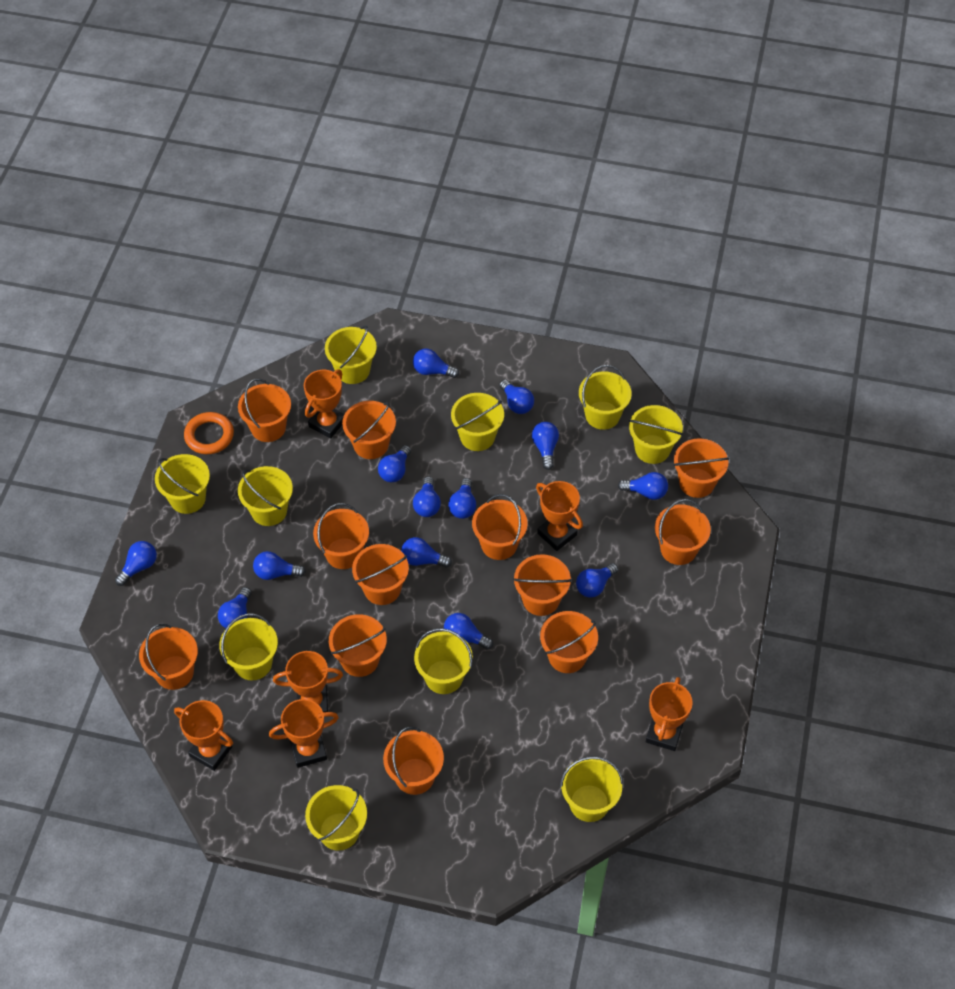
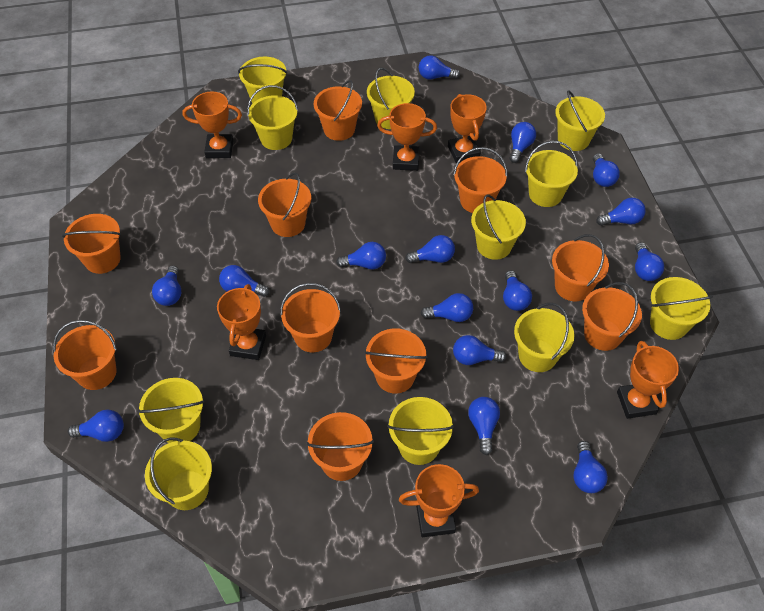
blue light bulb: [115,541,157,586] [218,587,252,628] [253,551,306,580] [378,445,411,482] [401,537,452,568] [413,349,459,378] [413,476,441,517] [444,613,493,650] [448,478,476,519] [500,380,534,414] [532,422,559,470] [576,563,618,598] [618,472,668,500] = 13 -> [68,410,124,442] [152,266,181,306] [219,265,269,297] [336,242,386,269] [405,235,455,263] [419,55,460,80] [420,293,473,322] [453,335,506,365] [468,397,500,455] [503,270,532,311] [509,122,536,163] [573,441,608,493] [593,153,620,187] [596,198,646,226] [635,242,664,281] = 15
orange bucket: [139,624,198,690] [238,379,291,442] [313,503,369,569] [329,614,387,677] [342,401,396,459] [352,544,409,605] [383,727,444,795] [472,494,528,560] [513,554,572,616] [540,611,598,673] [655,499,711,565] [673,438,729,498] = 12 -> [53,320,117,390] [62,214,121,274] [258,172,311,237] [280,283,341,352] [306,412,374,481] [314,80,362,141] [365,329,427,394] [453,147,508,213] [552,234,609,301] [582,282,642,351] = 10
orange ring: [184,412,234,454] = 1 -> none = 0
yellow bucket: [155,454,210,514] [219,614,278,680] [238,466,293,526] [305,785,367,851] [325,325,377,384] [414,628,473,694] [451,393,504,451] [560,756,623,822] [579,365,632,430] [629,405,683,464] = 10 -> [137,378,204,443] [145,438,212,510] [238,56,287,104] [247,85,298,150] [367,68,415,129] [387,397,454,465] [471,195,526,260] [514,303,574,372] [525,141,578,207] [555,90,605,151] [650,277,713,340] = 11

